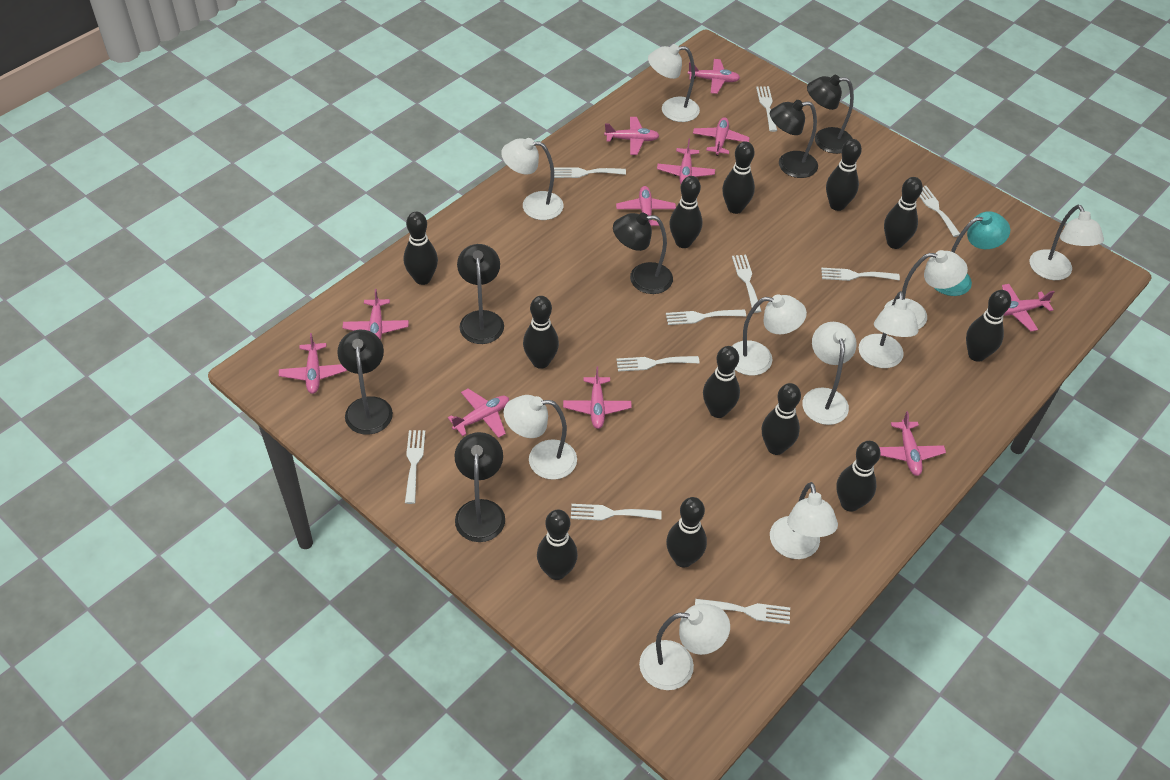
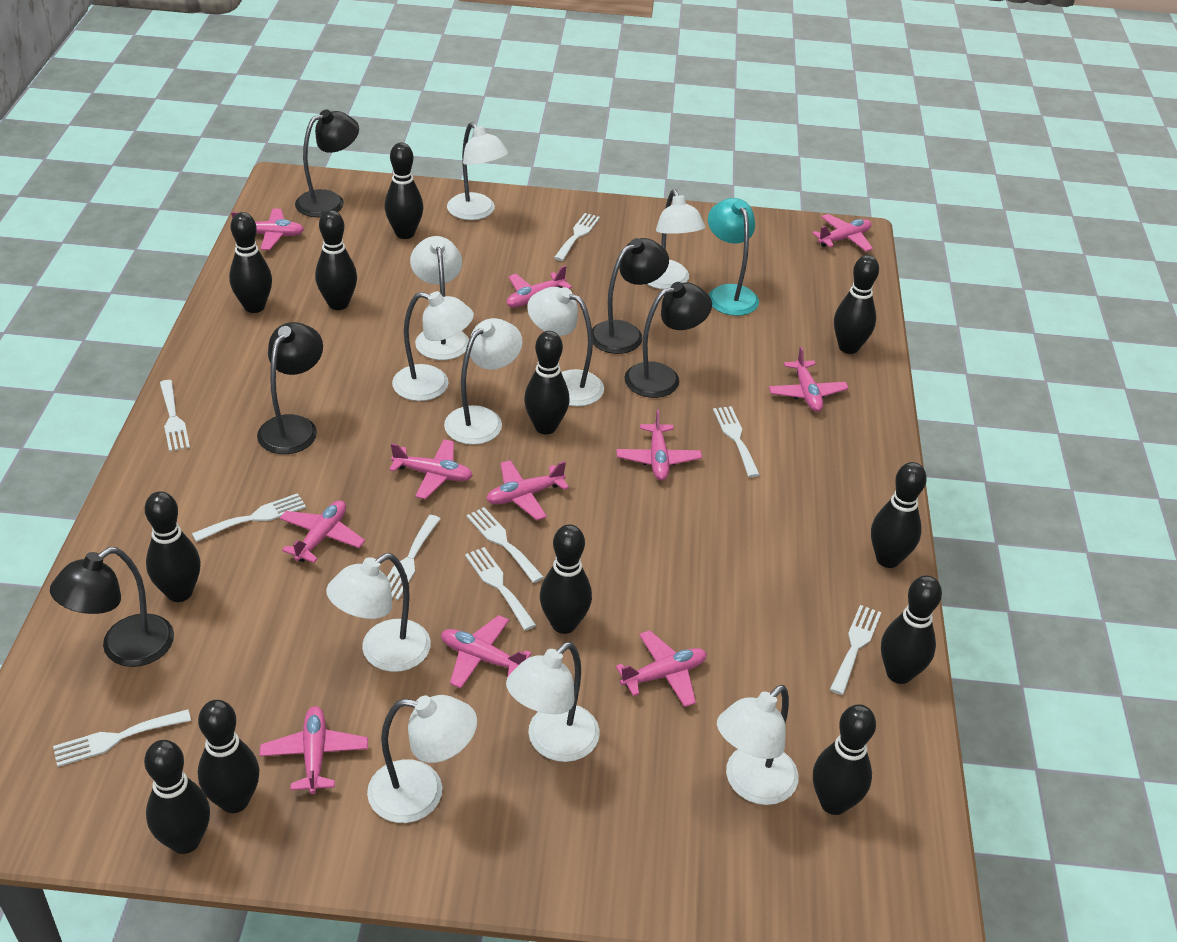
black lamp: [337,330,393,435] [455,432,505,542] [457,244,504,344] [613,212,673,294] [770,100,818,178] [807,75,854,154] = 6 -> [50,547,174,667] [257,322,323,454] [295,110,359,217] [592,238,669,354] [625,282,712,398] = 5
white fork: [405,430,425,504] [554,167,626,178] [571,504,662,521] [616,356,699,372] [666,310,746,325] [695,599,790,624] [732,255,761,313] [756,86,777,132] [821,268,900,281] [919,186,960,237] = 10 -> [53,709,191,767] [160,380,190,452] [192,493,306,542] [387,515,441,600] [465,547,536,631] [466,507,544,583] [554,213,600,261] [713,406,760,477] [830,605,881,695] = 9

